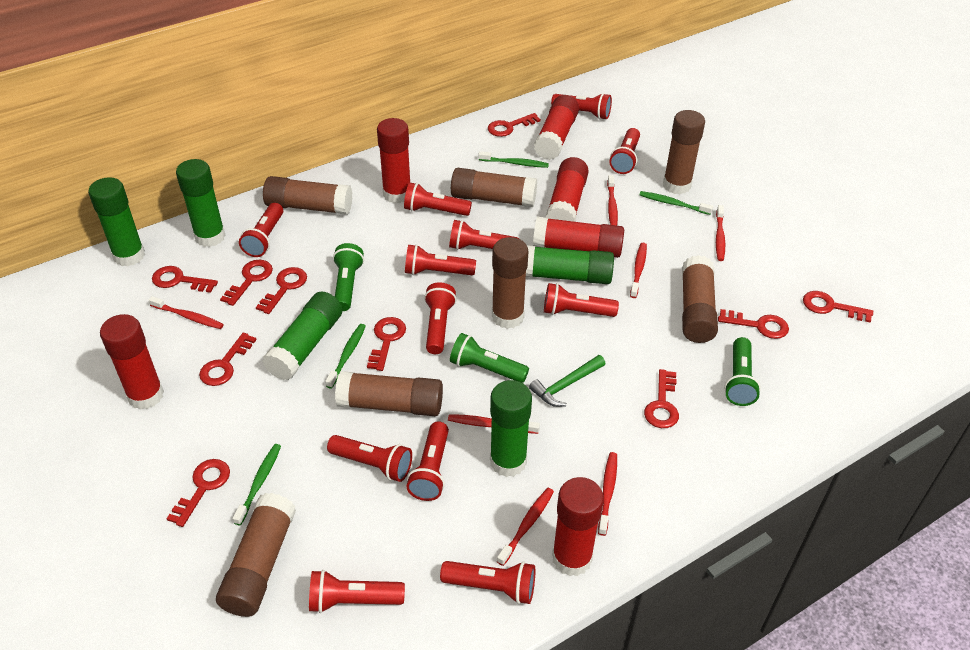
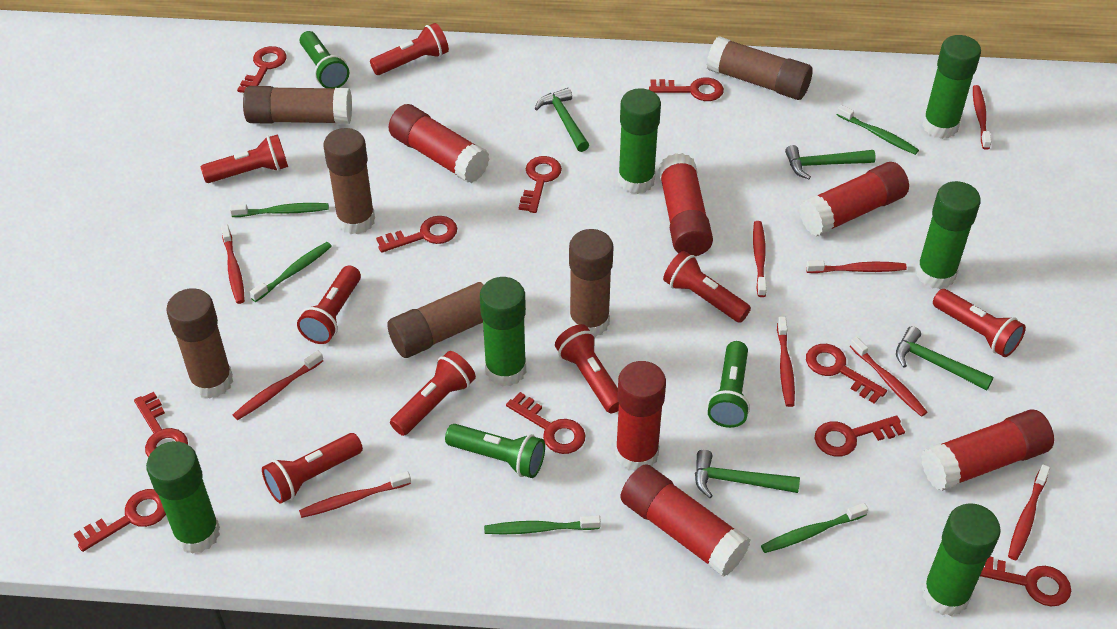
brown glue stick: [216,493,296,617] [263,176,352,215] [335,371,443,416] [451,168,537,207] [492,237,528,329] [663,110,705,194] [682,255,718,343] = 7 -> [166,288,233,399] [243,86,352,124] [323,128,375,234] [387,275,495,358] [569,229,614,337] [706,36,813,100] = 6
green glue stick: [88,177,145,267] [176,159,226,247] [263,292,343,380] [490,380,532,477] [526,245,614,284] = 5 -> [146,441,220,554] [480,277,526,387] [618,88,661,194] [916,181,981,289] [922,35,981,139] [922,503,1001,616] = 6
green hammer: [529,355,605,407] = 1 -> [535,88,589,152] [695,450,800,498] [785,145,876,179] [896,326,993,390] = 4
green toothbrush: [233,444,281,525] [325,324,366,389] [478,151,549,168] [639,191,713,215] = 4 -> [230,203,329,217] [249,242,332,302] [484,515,601,534] [761,503,868,553] [837,105,919,155] = 5
red flashlight: [239,203,283,257] [309,570,405,613] [327,435,412,482] [404,182,472,216] [405,244,476,275] [407,421,449,501] [424,282,457,354] [440,561,535,604] [449,220,519,250] [544,283,619,317] [551,93,612,120] [610,128,640,174] = 12 -> [201,134,288,183] [262,433,363,504] [297,265,361,344] [370,23,449,75] [390,351,476,436] [555,324,619,413] [663,251,751,323] [933,289,1026,357] = 8
red toothbrush: [148,296,224,329] [448,414,540,434] [497,488,554,566] [598,452,617,536] [607,175,618,226] [630,243,647,298] [716,205,725,261] = 7 -> [221,225,245,304] [233,350,324,420] [299,471,411,518] [753,221,767,297] [777,317,795,407] [806,260,907,273] [850,337,928,417] [973,85,992,150] [1008,464,1050,560] = 9

